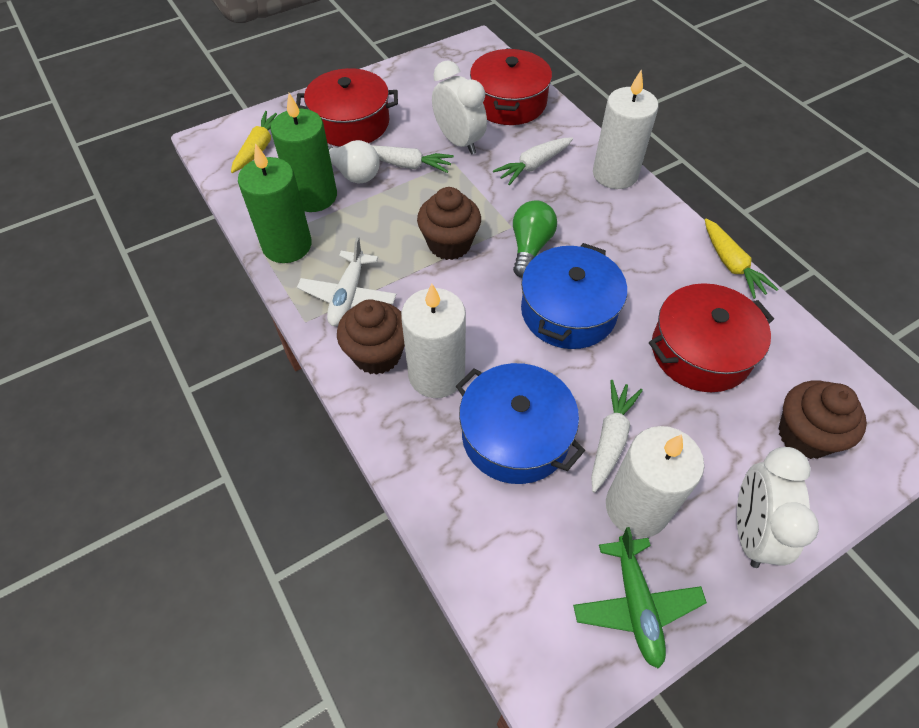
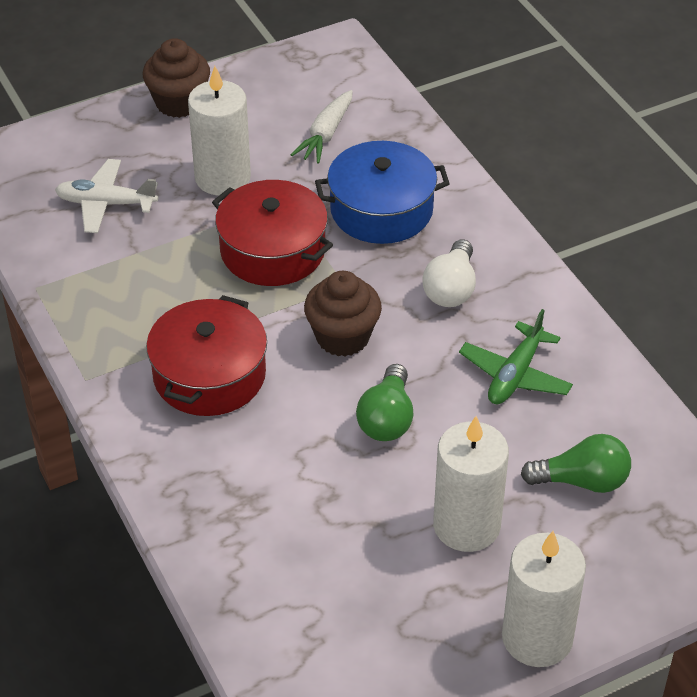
blue pot: [456,363,585,484] [521,243,627,349] = 2 -> [315,141,450,244] = 1
brown cupcake: [337,299,405,375] [417,187,481,260] [778,380,867,459] = 3 -> [143,38,210,118] [304,271,382,356] = 2
green candle: [238,143,312,263] [271,93,337,212] = 2 -> none = 0
green light bulb: [513,200,557,278] = 1 -> [356,364,414,441] [521,434,631,493] = 2
red pot: [296,68,398,147] [470,48,552,125] [649,283,774,392] = 3 -> [146,295,267,416] [212,180,333,286] = 2
white carrot: [371,145,454,173] [493,137,573,185] [591,380,643,493] = 3 -> [291,90,353,164] = 1
white clock: [432,60,487,155] [737,447,819,568] = 2 -> none = 0
yellow carrot: [231,111,277,173] [705,218,778,299] = 2 -> none = 0

